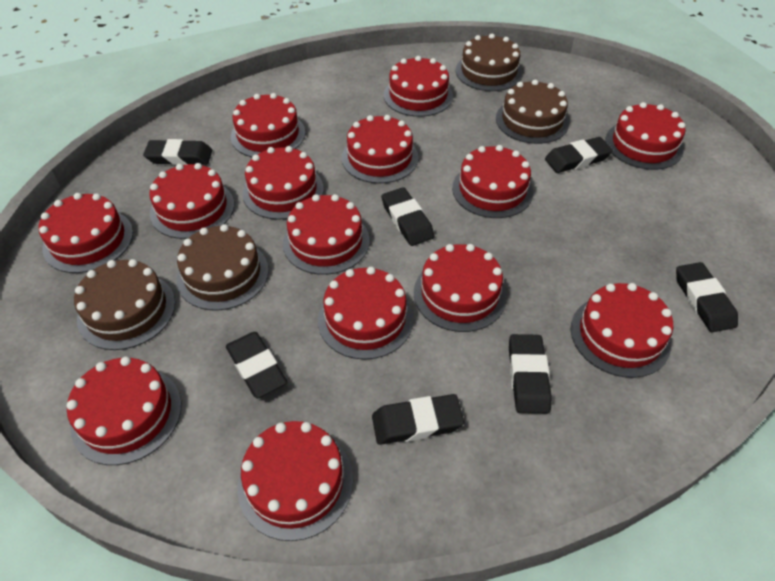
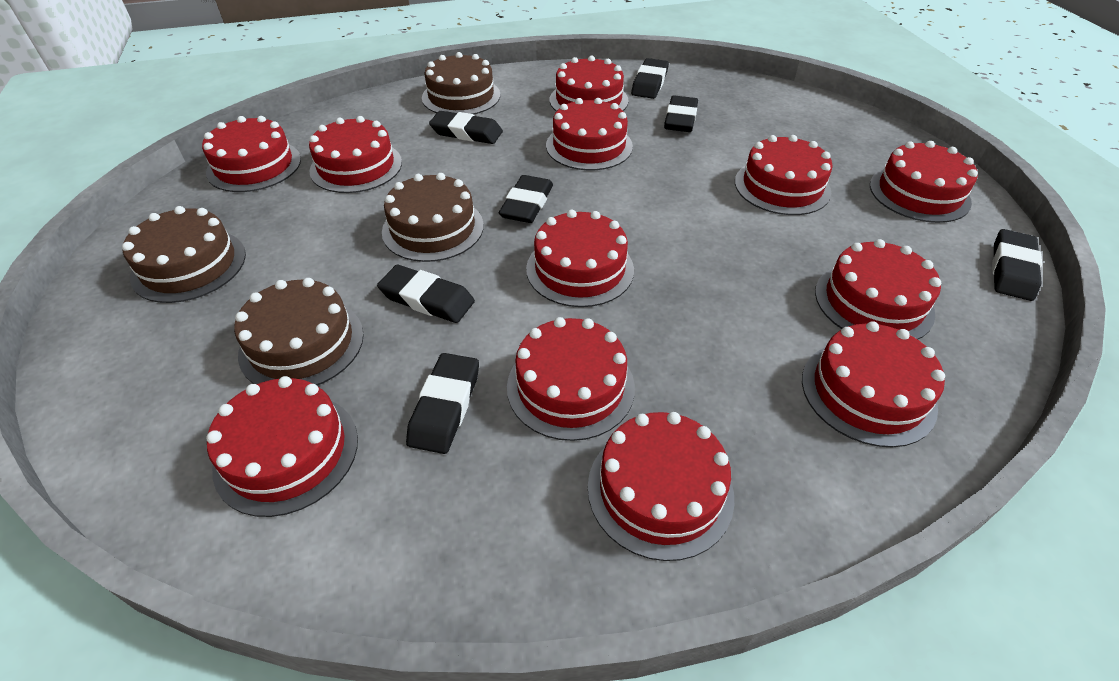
red cake: [39,193,133,273] [67,357,181,465] [149,163,234,239] [231,93,305,157] [237,421,353,541] [242,146,324,220] [283,194,370,275] [318,267,414,360] [342,115,419,184] [384,56,453,117] [414,244,507,332] [452,145,533,218] [571,283,673,378] [606,102,686,170] = 14 -> [202,116,301,192] [206,376,358,517] [309,116,402,193] [507,317,635,441] [526,210,634,307] [546,98,633,170] [550,56,628,111] [588,412,734,561] [735,135,833,215] [802,321,945,447] [815,239,941,339] [870,141,978,223] = 12

